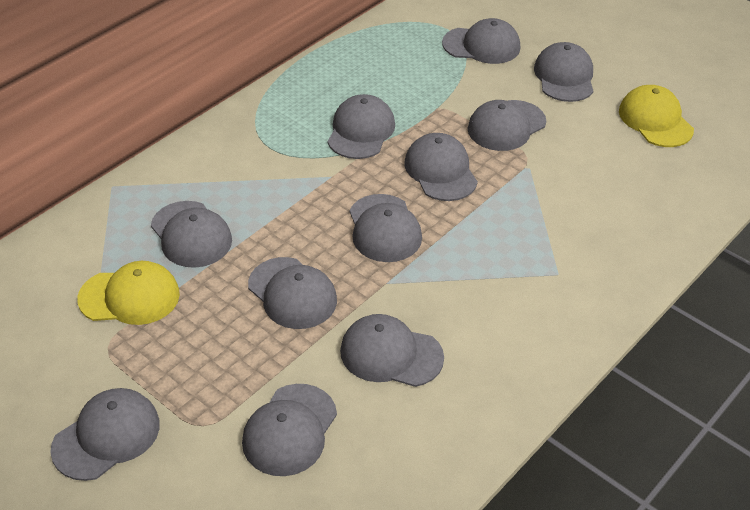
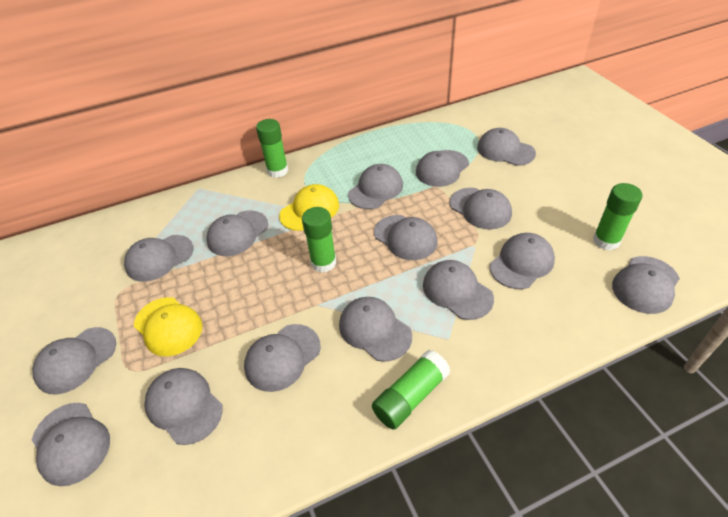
green glue stick: none = 0 -> [256,119,288,178] [302,207,336,273] [372,350,450,430] [593,183,643,250] = 4
grey cap: [50,388,160,481] [151,201,232,268] [242,384,337,476] [248,257,337,329] [328,94,395,159] [340,314,444,387] [350,194,422,262] [404,133,478,201] [442,18,520,64] [468,100,546,151] [534,42,593,102] = 11 -> [32,327,116,394] [32,403,110,486] [124,235,193,282] [144,368,223,445] [206,210,268,256] [244,324,321,392] [339,297,412,362] [348,164,403,209] [374,215,437,260] [416,150,469,187] [423,260,494,320] [450,188,512,230] [477,128,536,166] [490,233,555,289] [612,256,680,314] = 15

